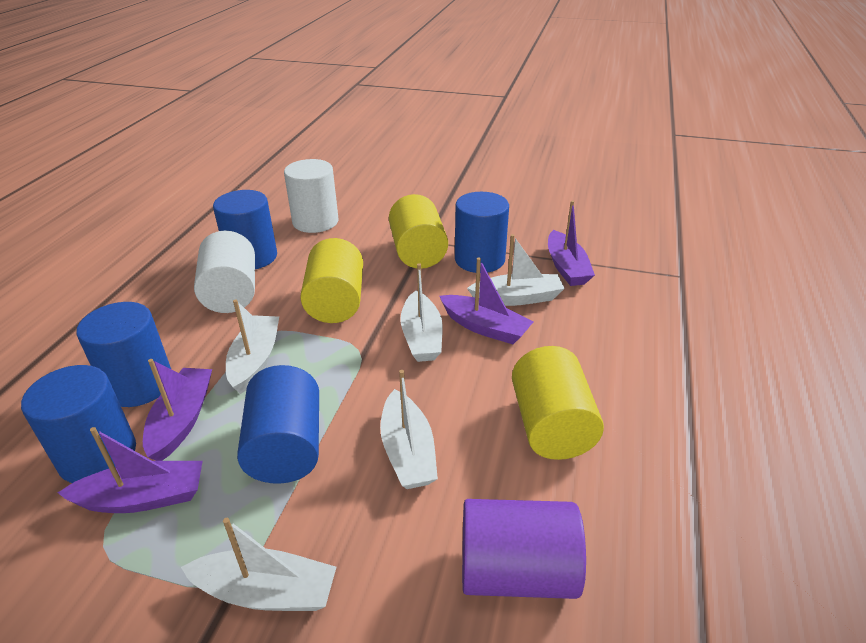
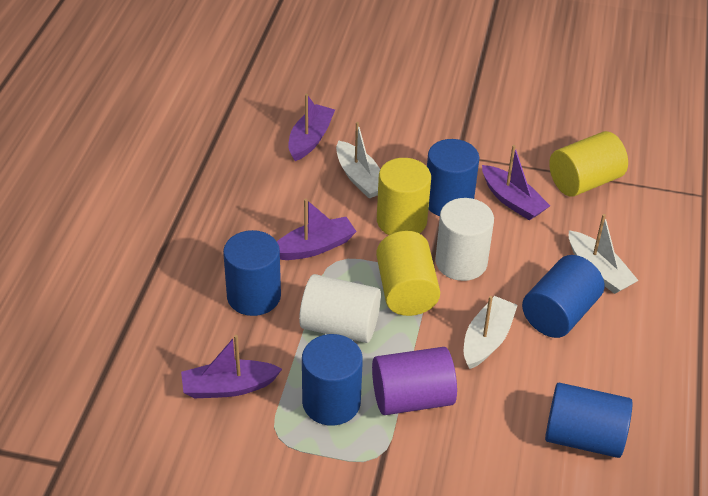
white boat: [181,518,336,611] [226,299,279,394] [380,370,438,489] [400,263,443,362] [467,234,565,306] = 5 -> [336,122,380,198] [464,296,518,369] [569,214,639,294] = 3

